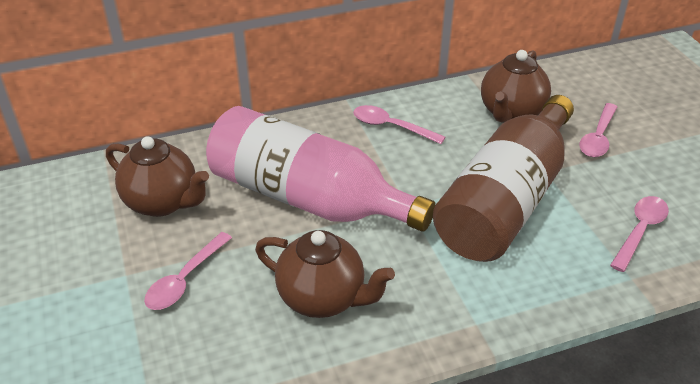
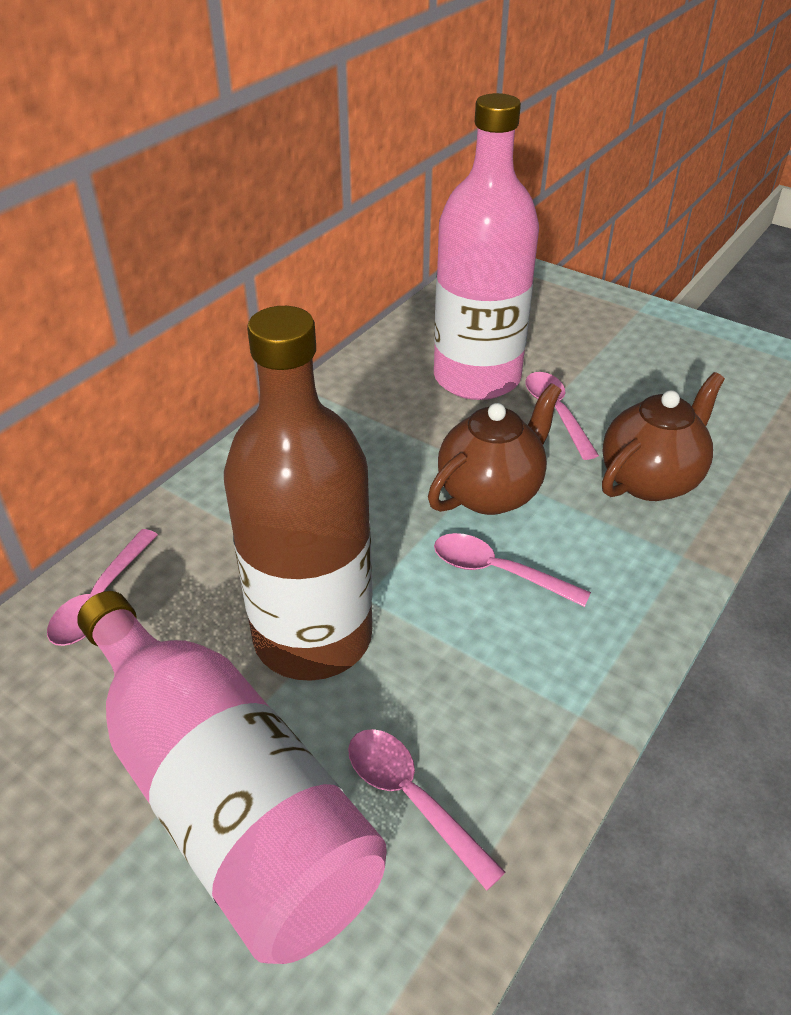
brown teapot: [106,136,209,217] [255,230,395,318] [481,50,551,123] = 3 -> [428,383,562,515] [602,372,725,501] = 2
pink bottle: [206,106,436,232] = 1 -> [77,591,387,964] [434,93,539,400] = 2

